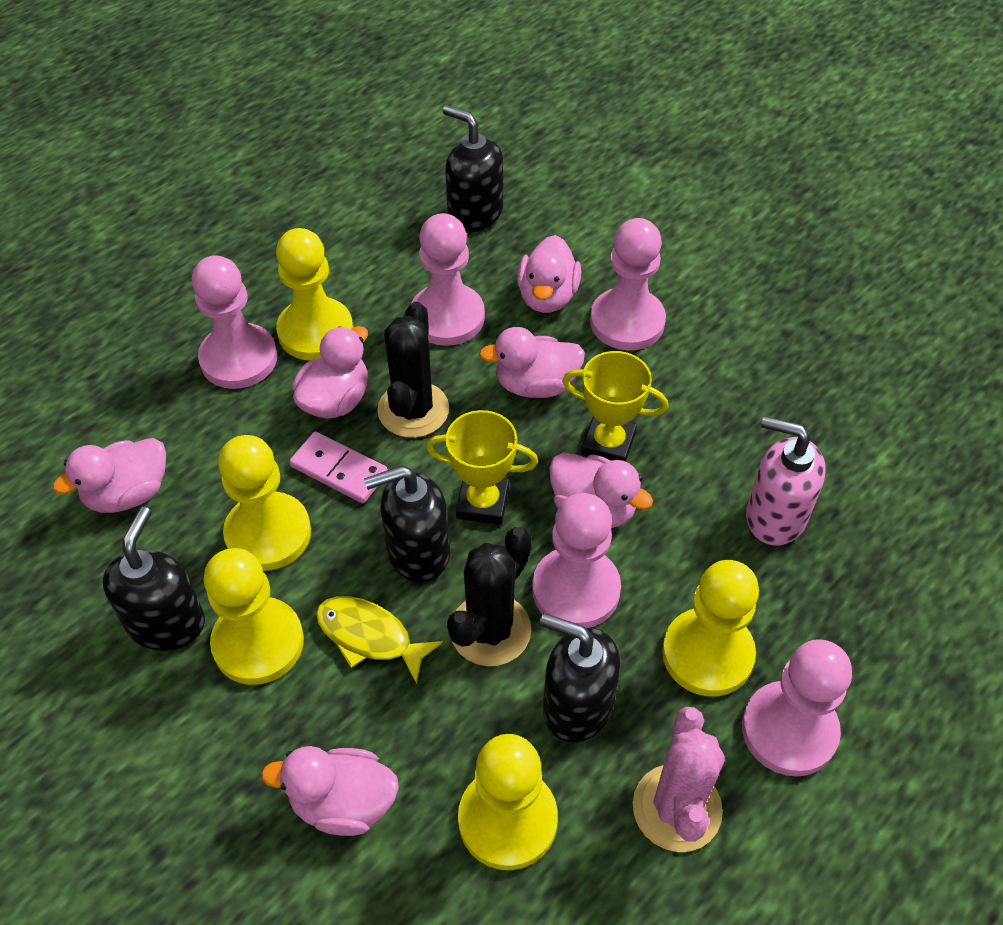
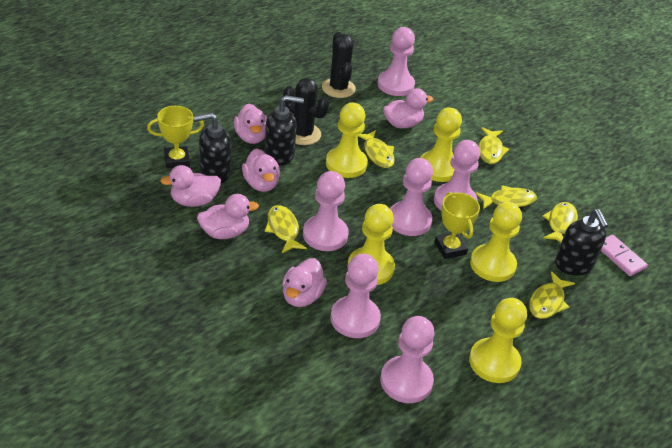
black soap dispenser: [103,507,205,651] [364,466,450,583] [443,105,503,232] [539,613,620,742] = 4 -> [193,113,231,183] [265,95,304,165] [555,209,608,276] = 3
pink cactus: [633,707,725,852] = 1 -> none = 0
pink pawn: [192,255,277,389] [411,213,485,346] [532,493,621,628] [590,218,666,350] [742,639,852,777] = 5 -> [303,171,349,251] [330,254,381,338] [378,27,415,96] [380,316,435,403] [390,158,433,236] [434,140,480,210] = 6
pink soap dispenser: [746,416,826,546] = 1 -> none = 0
yellow fish: [316,596,443,684] = 1 -> [265,205,307,254] [358,130,395,168] [475,185,537,209] [478,127,509,164] [529,271,575,319] [543,202,578,242] = 6

